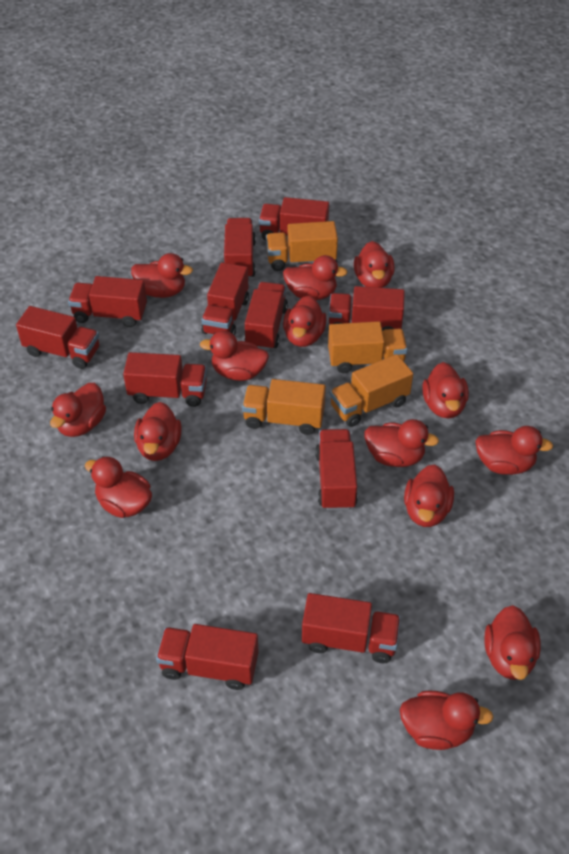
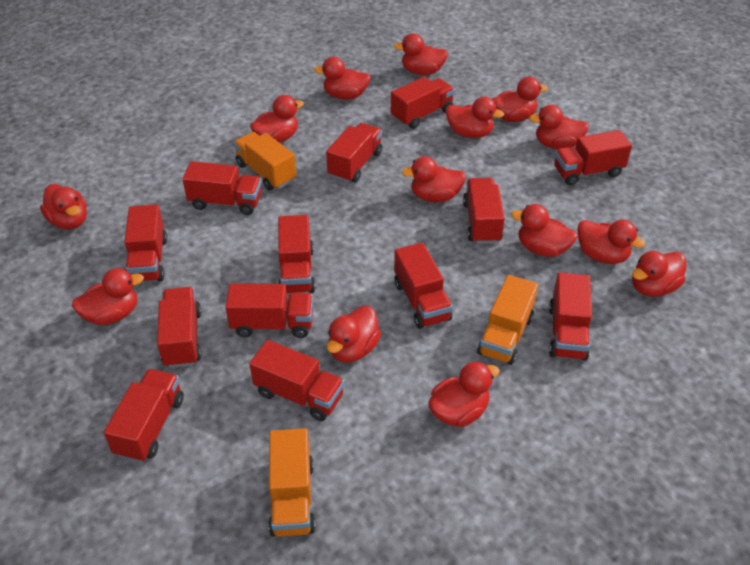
orange truck: [242,379,326,435] [266,221,338,271] [328,321,408,373] [330,354,413,427] = 4 -> [234,132,296,190] [269,428,316,537] [477,275,538,365] = 3
red truck: [16,306,99,369] [68,276,147,327] [123,352,207,407] [156,624,259,690] [201,263,249,336] [224,218,256,279] [244,282,288,350] [259,197,329,241] [302,593,401,663] [315,429,358,510] [328,286,405,331] = 11 -> [104,369,184,462] [124,204,167,282] [157,287,201,368] [182,161,262,215] [225,283,313,338] [249,340,344,421] [278,215,315,294] [326,123,382,183] [391,77,455,129] [394,243,453,329] [463,178,505,244] [549,272,592,360] [554,130,632,185] = 13

